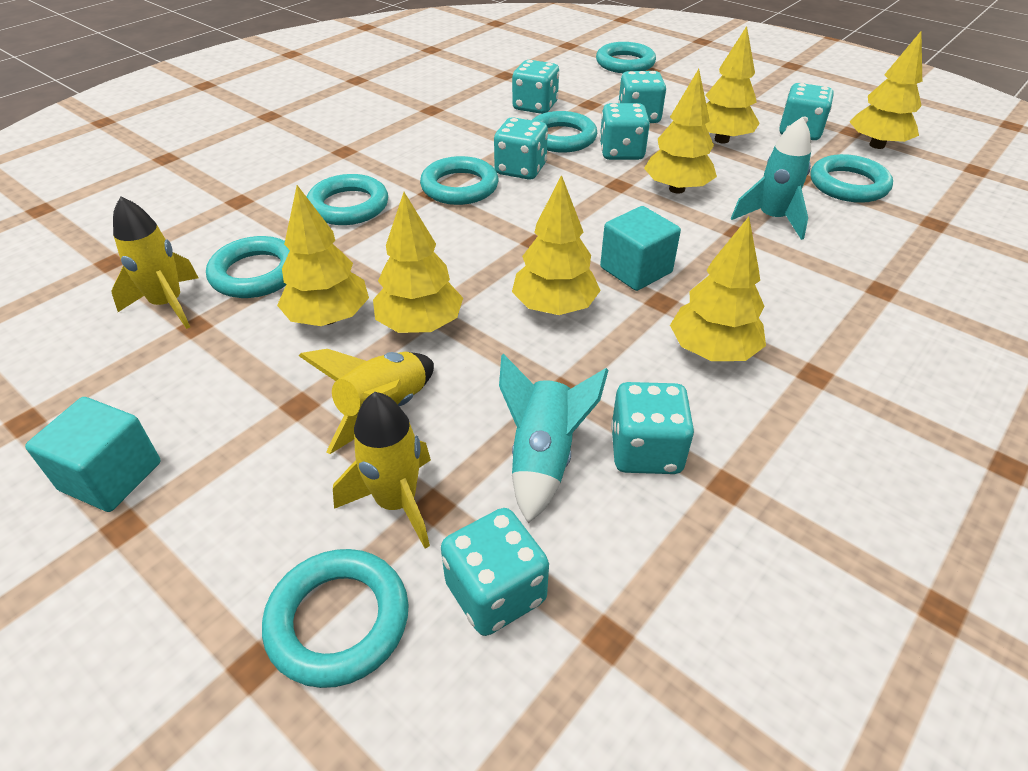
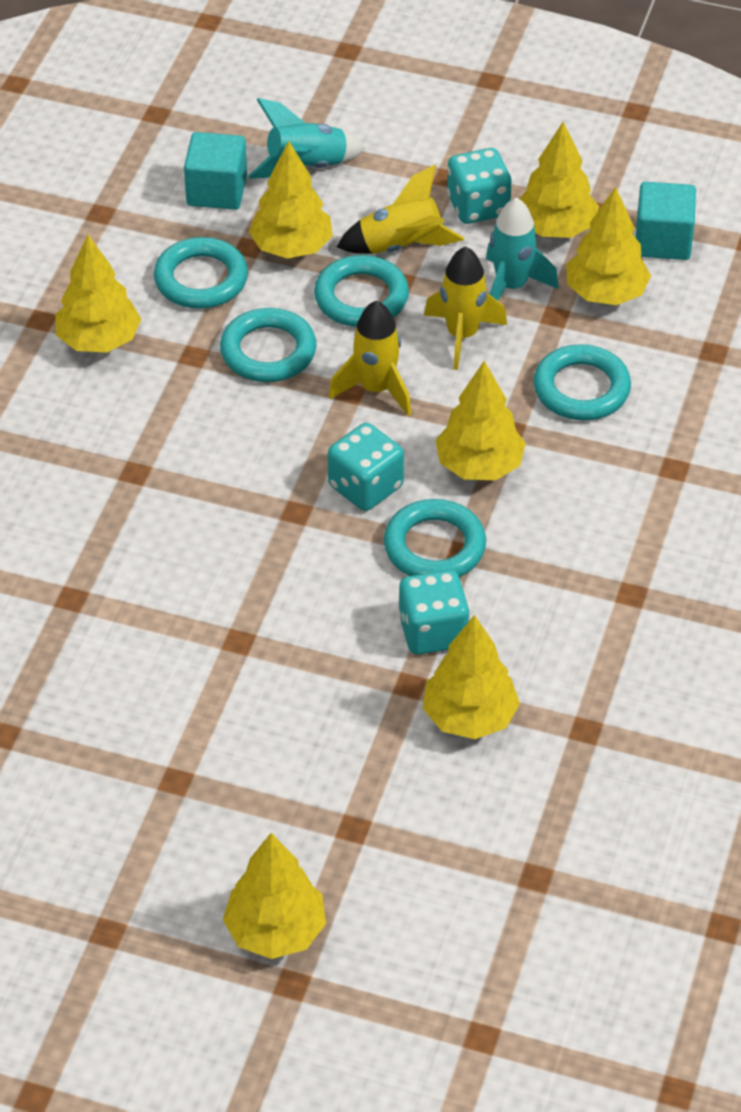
turquoise dice: [441,508,549,636] [494,117,548,180] [512,60,559,114] [600,103,650,160] [611,382,694,474] [618,71,666,123] [779,83,834,140] = 7 -> [328,423,404,511] [398,570,470,655] [447,148,512,224] = 3
turquoise ring: [206,236,290,298] [262,549,409,688] [307,174,388,225] [420,156,498,205] [532,111,597,153] [596,42,656,73] [811,154,893,203] = 7 -> [154,237,248,309] [220,308,316,382] [314,255,409,327] [384,499,486,577] [533,344,631,420] = 5

